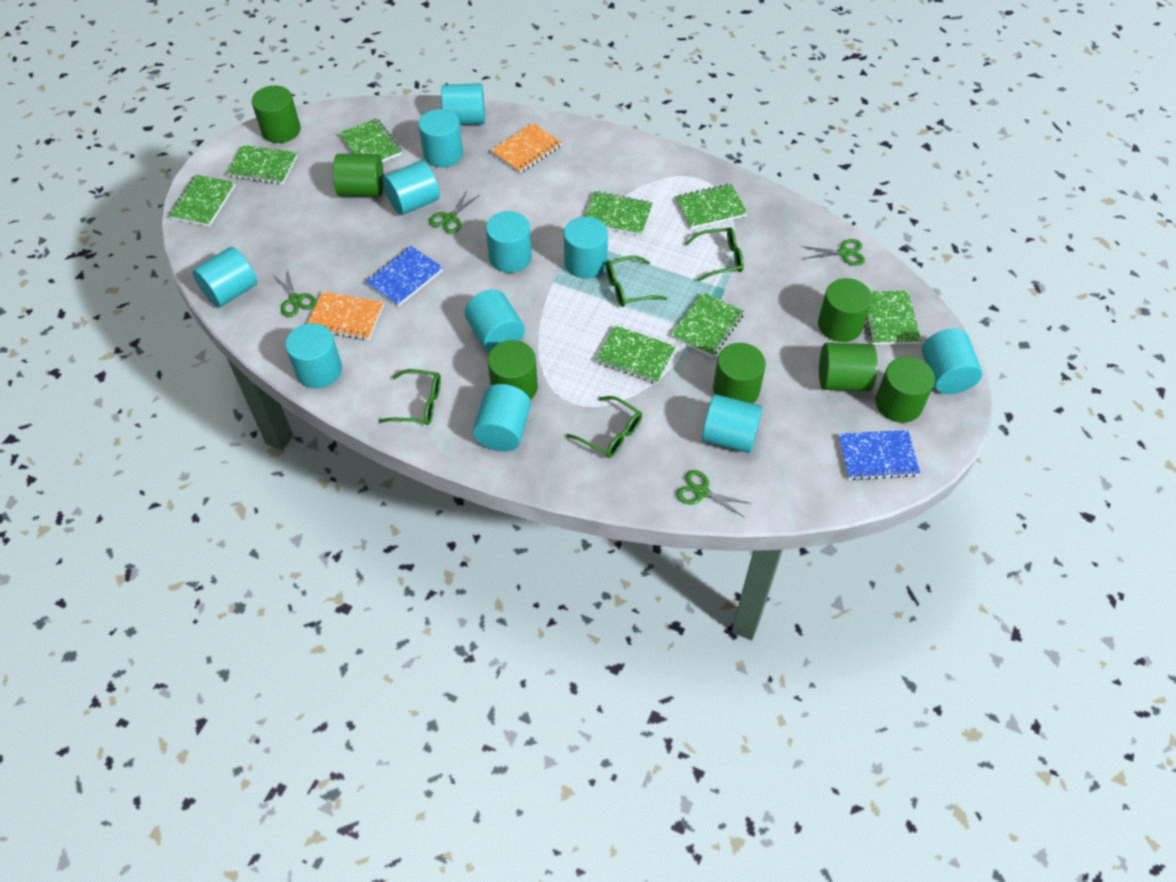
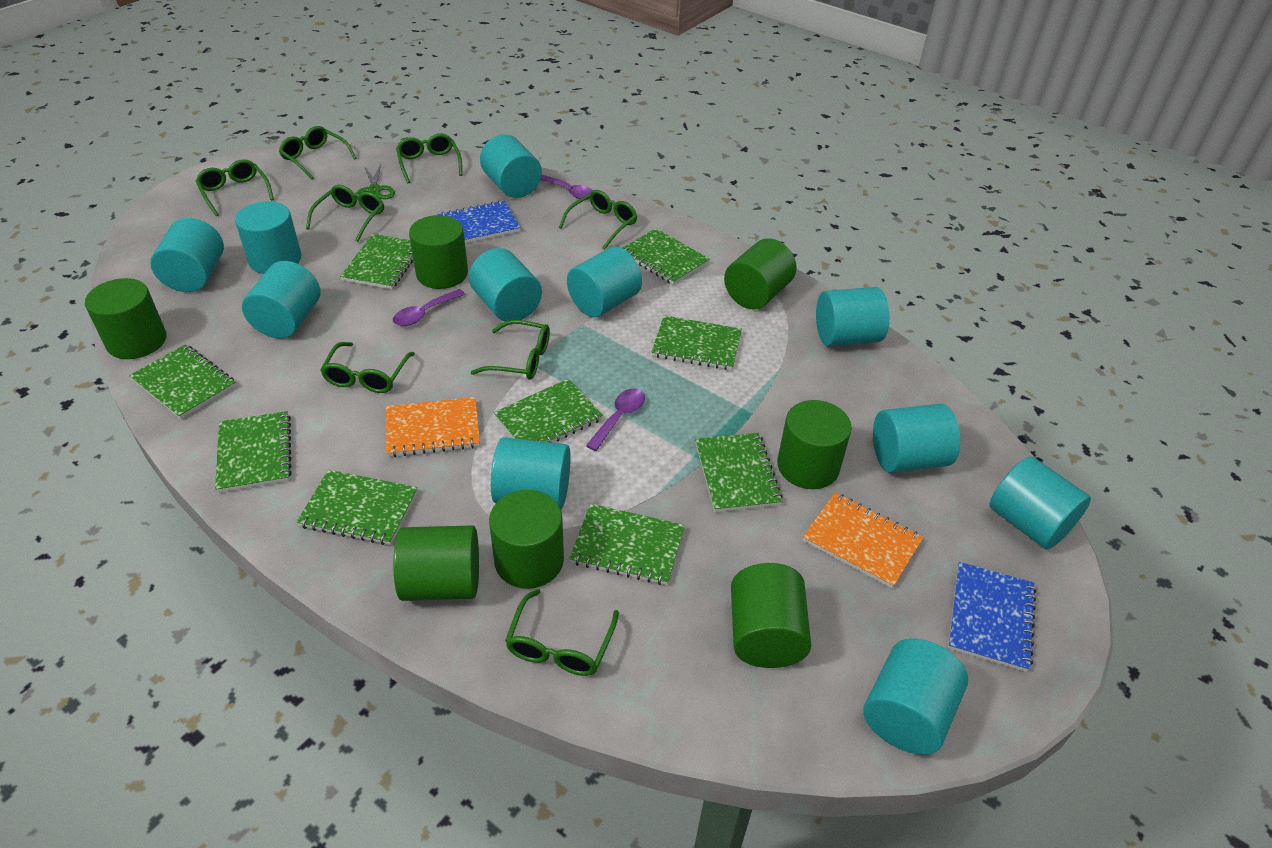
green glasses: [379,369,441,425] [566,396,642,458] [606,256,667,307] [685,227,744,282] = 4 -> [196,159,274,216] [279,126,357,179] [306,185,384,242] [320,342,415,393] [396,133,463,183] [471,320,550,380] [505,589,619,676] [559,190,637,250] = 8
green notebook: [168,175,236,226] [226,145,297,184] [339,118,402,162] [584,191,653,236] [595,325,676,384] [671,292,744,357] [675,184,748,229] [866,291,921,345] = 8 -> [129,344,236,419] [215,411,292,493] [296,470,418,545] [340,234,413,289] [494,379,603,443] [569,504,685,585] [622,228,709,285] [652,315,742,370] [695,433,783,512] = 9
green scissors: [272,269,317,317] [429,191,480,234] [676,470,751,518] [801,239,865,266] = 4 -> [356,164,395,200] = 1
purple spoon: none = 0 -> [393,289,465,326] [540,175,593,200] [586,389,645,451] = 3

